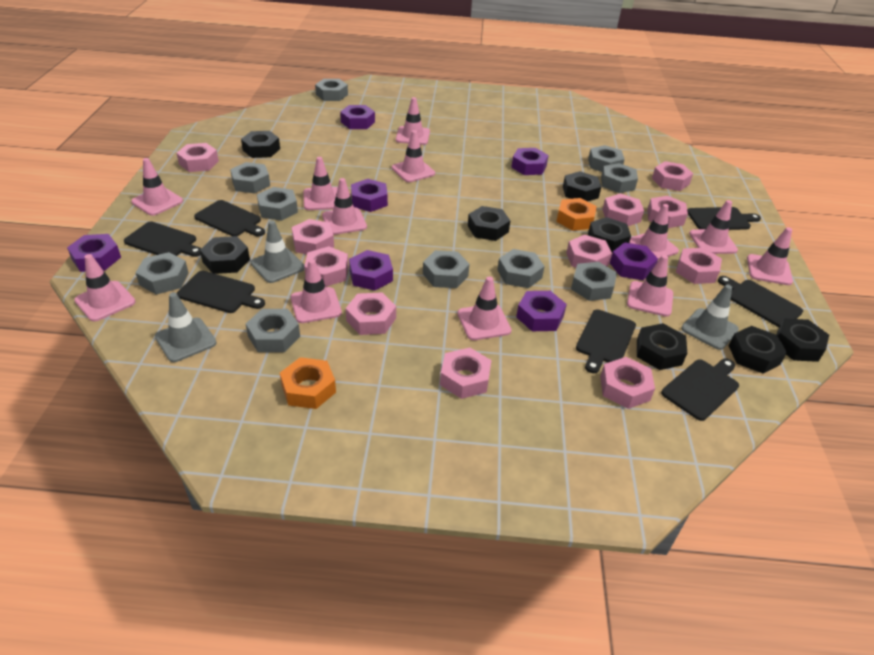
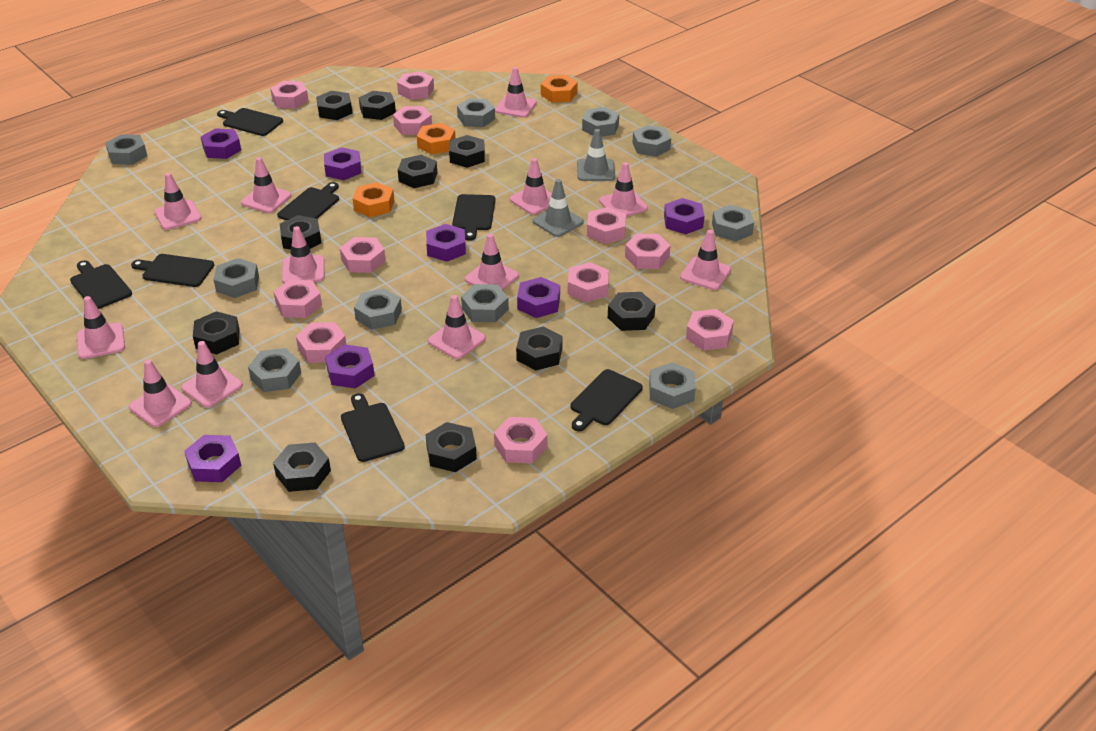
black nut: [200,236,250,274] [241,131,280,158] [468,206,510,241] [563,171,601,202] [588,217,631,253] [637,323,687,370] [729,326,787,374] [776,318,829,362] = 8 -> [193,311,240,355] [273,442,331,492] [280,215,321,250] [316,91,352,120] [359,91,396,120] [398,155,437,188] [426,422,477,472] [449,135,485,168] [516,326,563,371] [608,292,656,331] = 10
grey traffic cone: [155,292,217,362] [251,220,305,283] [681,284,739,350] = 3 -> [533,179,584,237] [577,129,615,181] = 2
orange nut: [280,357,336,409] [556,198,597,231] = 2 -> [353,182,394,217] [417,123,455,155] [541,75,578,103] = 3

